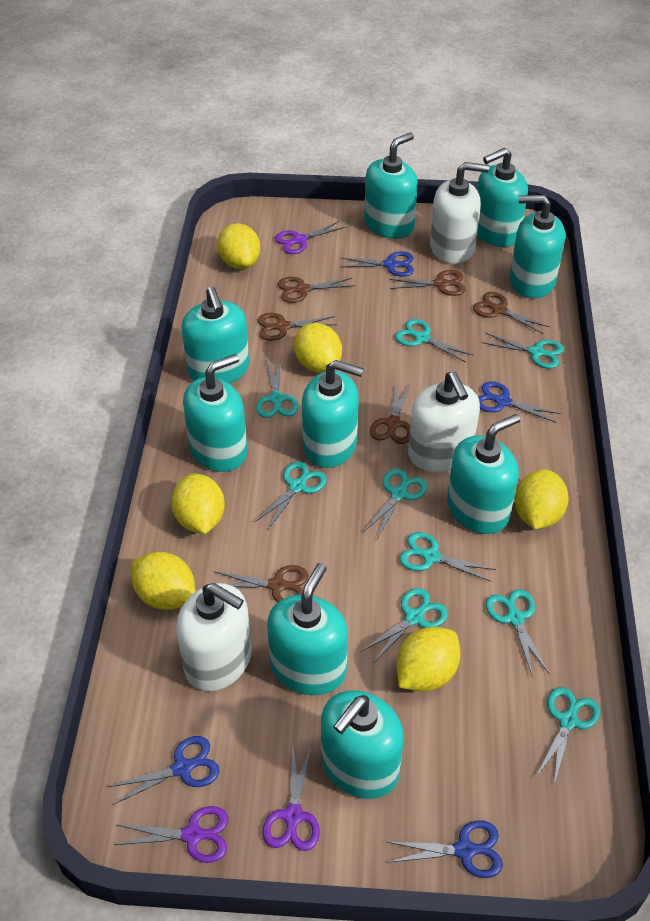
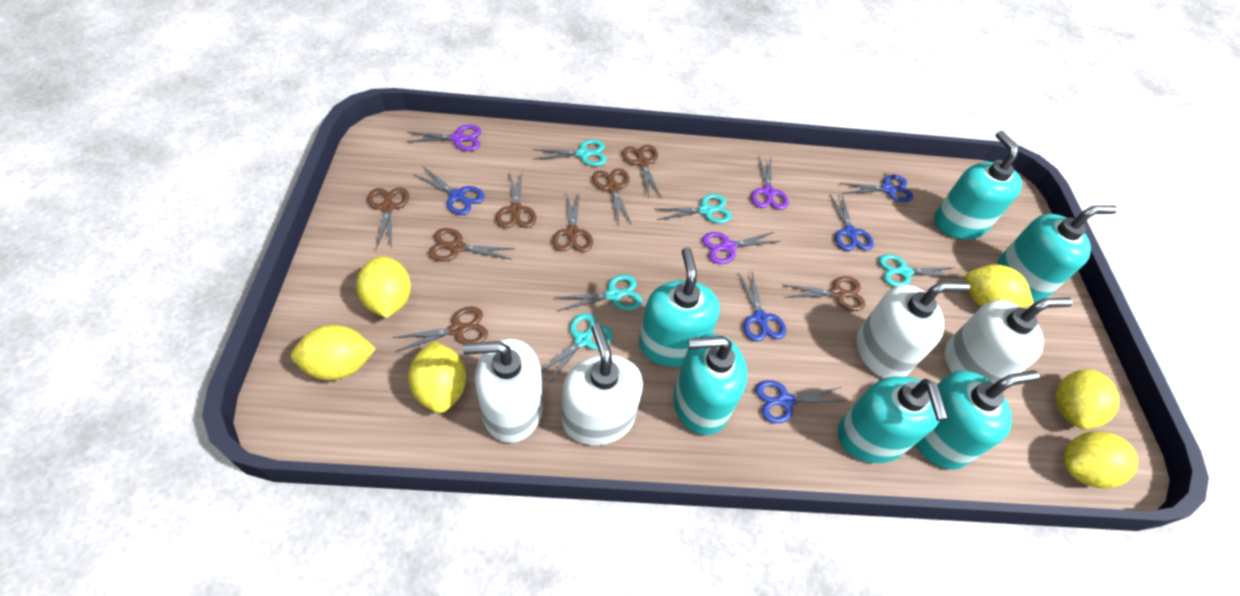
blue scissors: [108,736,219,805] [341,251,414,277] [387,820,503,878] [478,381,561,423] = 4 -> [413,166,485,215] [738,272,786,342] [755,380,848,423] [830,194,874,251] [840,175,913,202] = 5
brown scissors: [214,565,309,602] [258,313,337,341] [278,277,355,303] [370,384,410,444] [389,270,465,296] [473,292,549,334] = 6 -> [368,187,409,250] [393,306,488,352] [428,228,515,262] [496,170,536,228] [552,193,593,252] [592,169,632,225] [622,145,662,198] [783,276,865,311] = 8
turquoise scissors: [255,461,327,529] [256,360,298,418] [361,588,448,663] [363,469,427,539] [395,319,473,362] [399,532,496,582] [482,333,564,369] [486,589,549,677] [536,687,600,784] = 9 -> [533,139,607,166] [541,313,613,385] [555,275,642,311] [656,194,732,224] [879,254,959,287] = 5
turquoise soap dispenser: [181,287,249,383] [183,354,247,472] [267,563,348,695] [302,360,364,468] [321,691,404,799] [364,132,418,239] [447,414,520,534] [477,148,528,247] [510,195,565,298] = 9 -> [639,247,720,367] [673,334,748,435] [838,376,948,463] [915,370,1040,470] [934,131,1022,240] [997,205,1118,302] = 6
white soap dispenser: [176,583,252,691] [408,372,480,472] [430,162,489,264] = 3 -> [463,339,543,443] [562,324,643,445] [857,282,970,379] [945,297,1073,384] = 4

